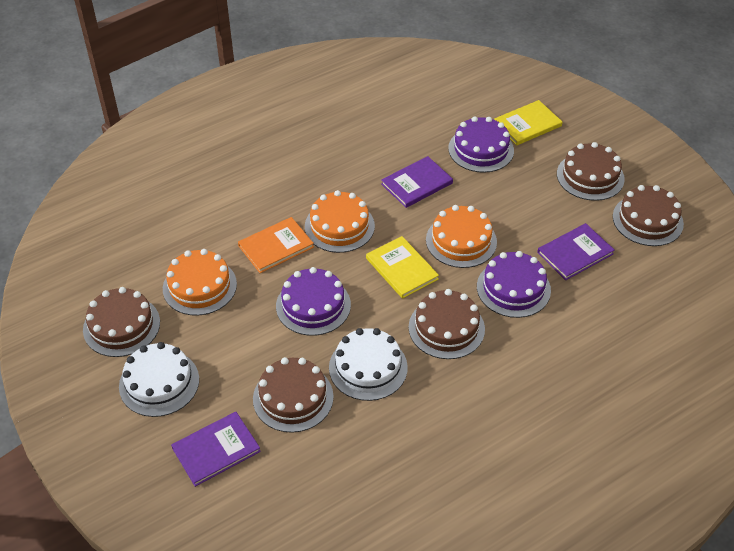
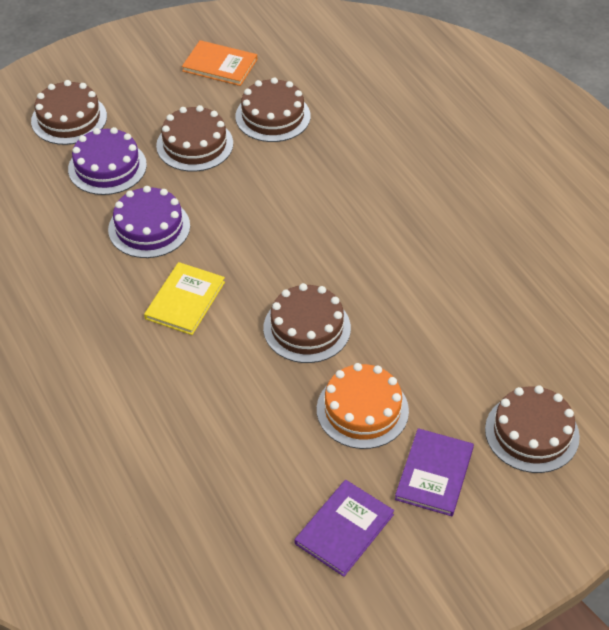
orange cake: [163,249,237,316] [305,190,375,253] [426,205,497,268] = 3 -> [317,363,409,449] = 1
purple book: [171,412,261,487] [381,156,453,208] [537,223,615,280] = 3 -> [295,480,394,577] [395,428,474,516] = 2
purple cake: [276,267,351,336] [448,116,514,173] [477,251,551,318] = 3 -> [68,127,147,195] [108,186,190,258] = 2
white cake: [119,342,199,417] [329,328,408,401] = 2 -> none = 0
yellow book: [366,236,439,299] [494,100,562,145] = 2 -> [144,262,225,335] = 1

